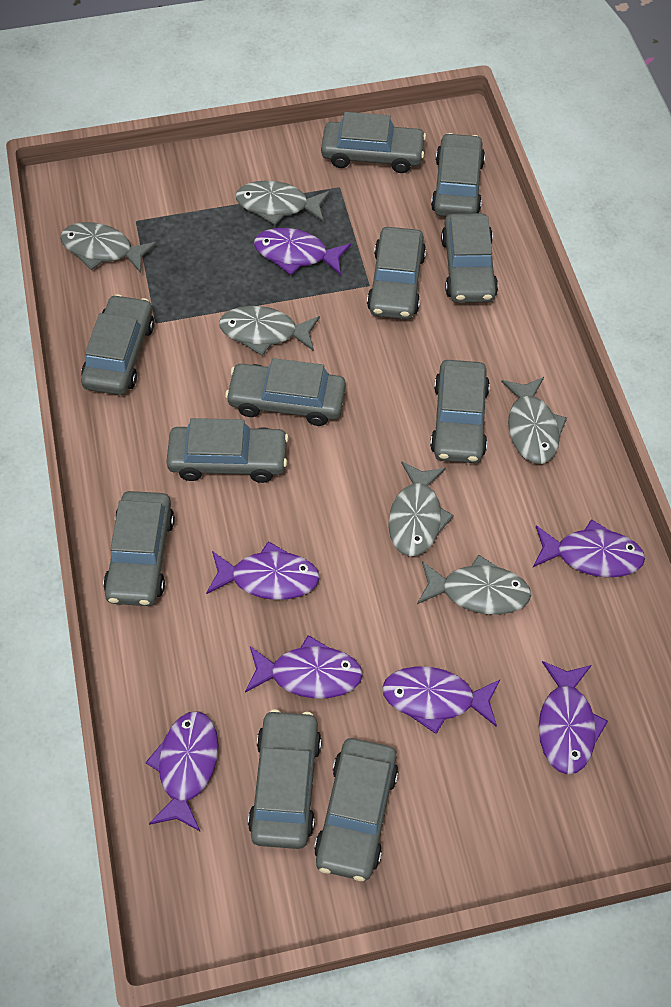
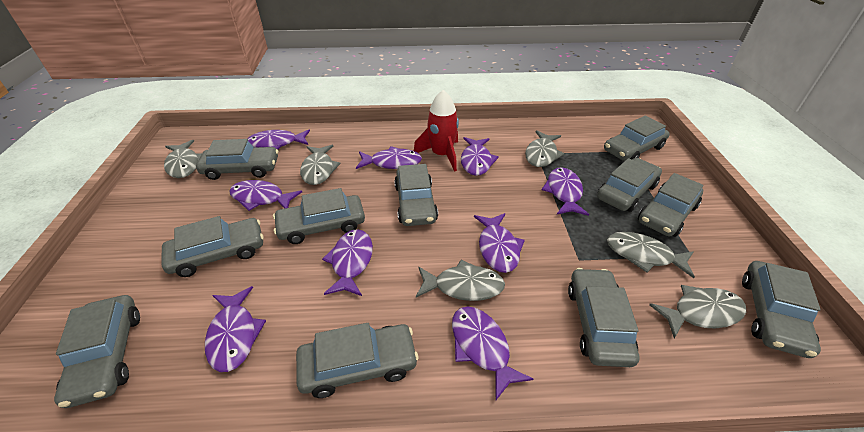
purple fish: [145,711,219,831] [206,541,320,600] [245,635,363,699] [254,228,351,275] [382,666,500,734] [533,519,645,577] [539,661,608,774] = 7 -> [205,286,266,372] [230,180,302,211] [248,130,310,149] [322,229,373,296] [356,146,422,169] [452,307,533,400] [461,137,499,176] [474,213,525,273] [542,167,589,216] = 9
red rocket: none = 0 -> [414,90,459,172] = 1

